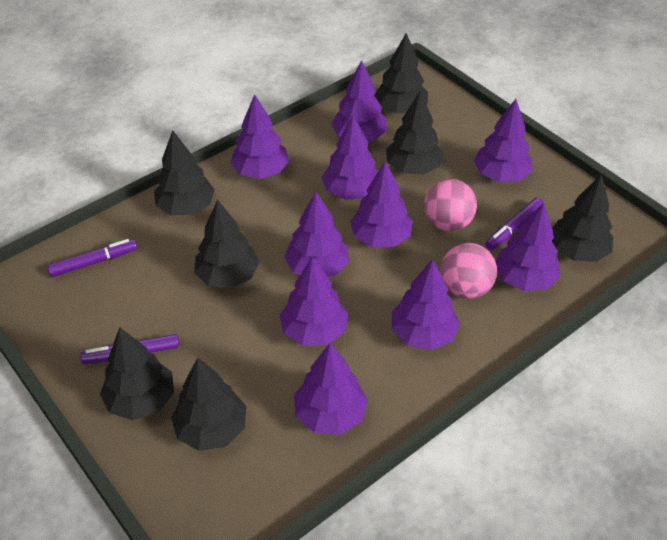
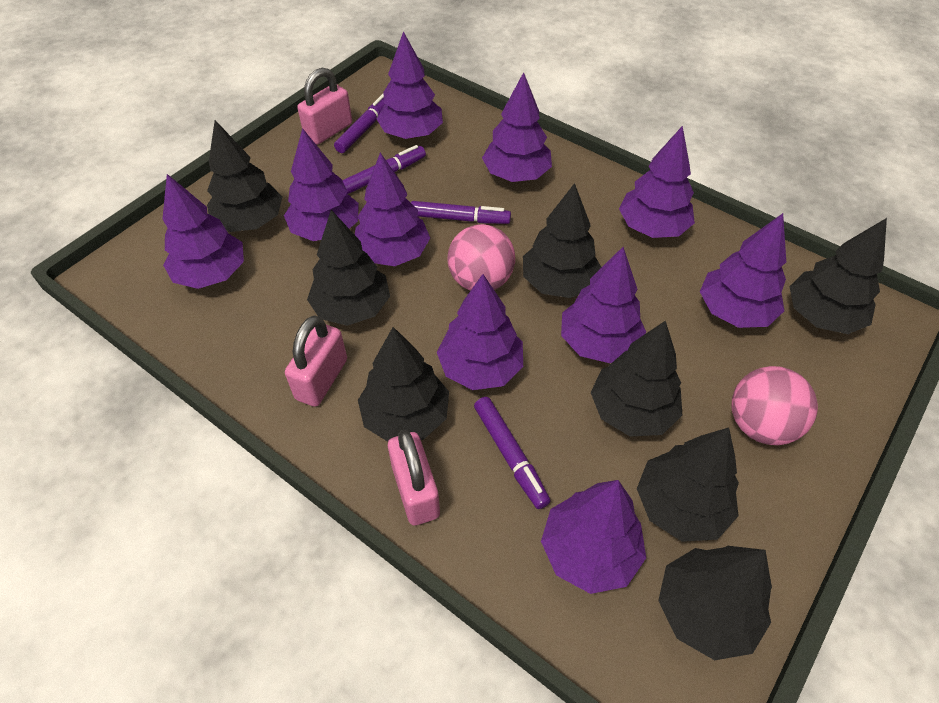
black tree: [100,327,174,420] [154,130,215,215] [171,357,246,451] [194,200,260,288] [374,33,428,113] [386,91,444,175] [552,174,613,262] = 7 -> [207,120,282,232] [307,210,390,326] [358,327,449,442] [523,183,602,298] [591,321,682,436] [637,427,739,542] [658,546,772,660] [789,218,887,334] = 8
pink padlock: none = 0 -> [285,315,347,407] [297,68,352,145] [388,430,440,526] = 3
purple marker: [47,239,137,277] [80,334,179,364] [485,197,544,250] = 3 -> [334,93,385,153] [342,145,426,194] [411,201,511,224] [474,397,550,509] = 4

